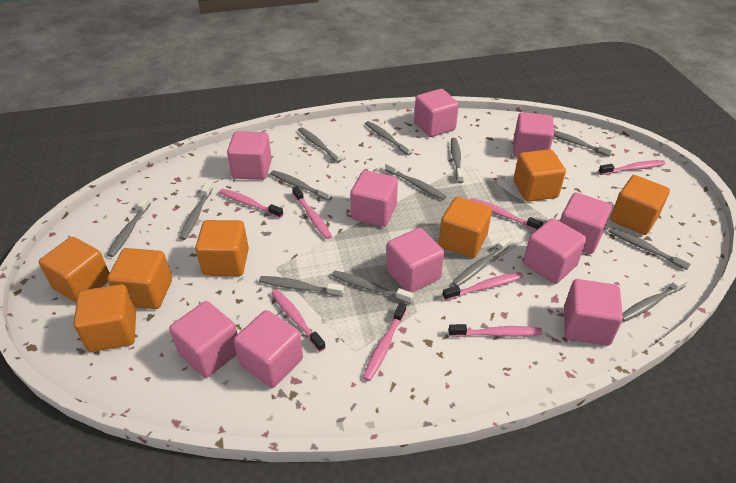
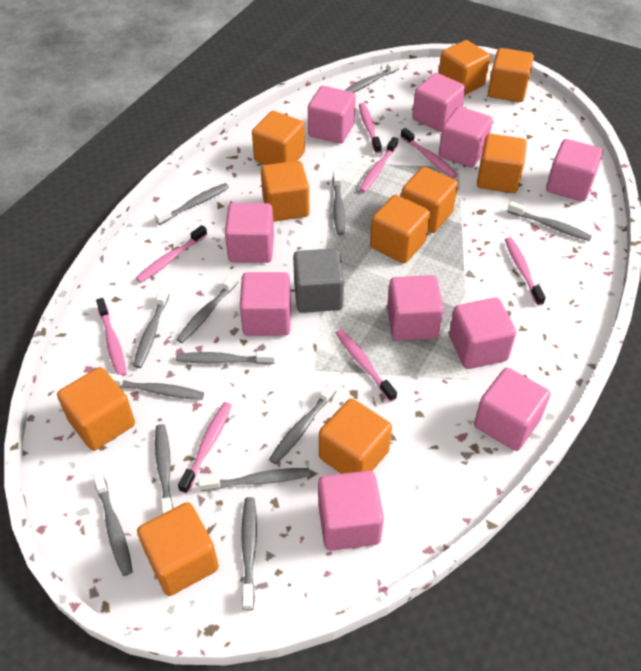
grey cube: none = 0 -> [293,248,344,313] = 1
orange cube: [39,237,109,302] [74,284,136,352] [107,248,172,309] [195,220,249,276] [439,197,492,258] [513,149,566,202] [610,175,670,235] = 7 -> [57,367,135,451] [137,502,219,596] [252,111,305,165] [261,161,309,222] [319,398,392,474] [370,195,430,263] [401,167,458,233] [439,40,490,95] [477,134,527,193] [488,48,534,102] = 10

